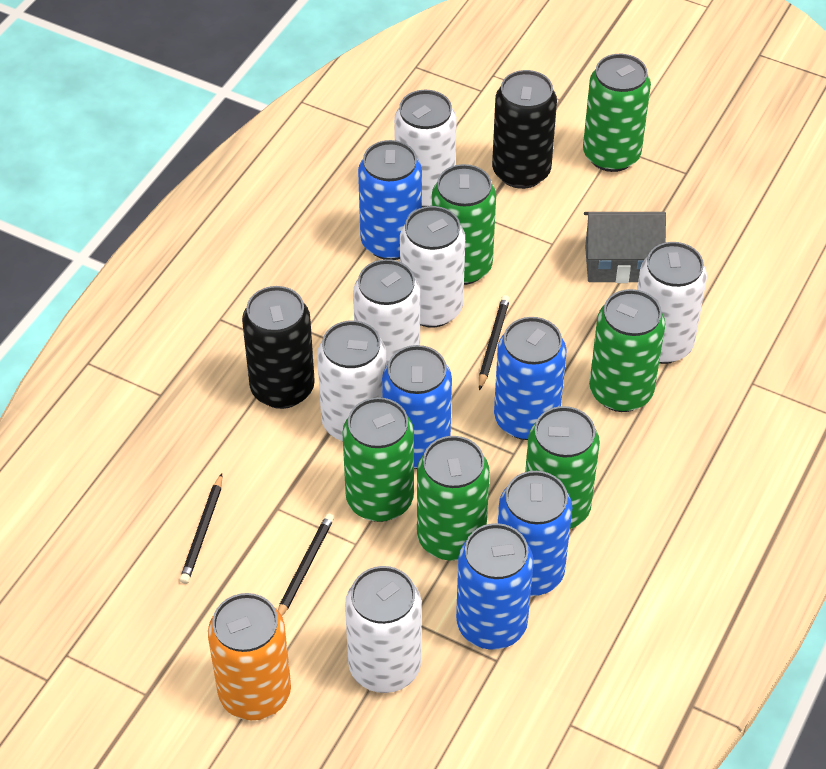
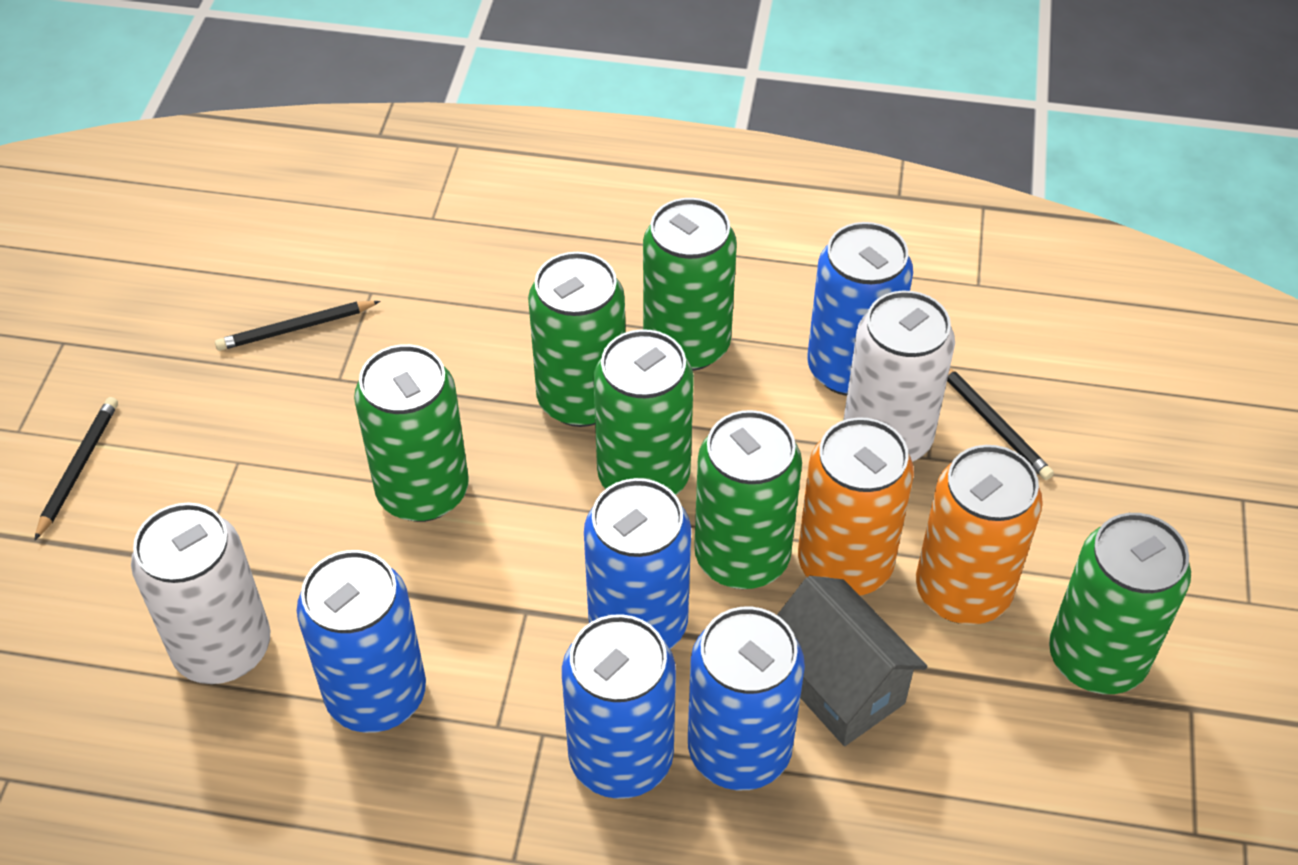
black can: [242,286,315,409] [492,70,557,189] = 2 -> none = 0
orange can: [208,593,291,720] = 1 -> [798,417,914,596] [916,445,1043,625] = 2
white can: [317,320,387,441] [345,566,422,693] [353,259,420,365] [394,90,457,207] [400,206,465,327] [637,242,707,364] = 6 -> [131,503,270,684] [843,291,955,462] = 2

